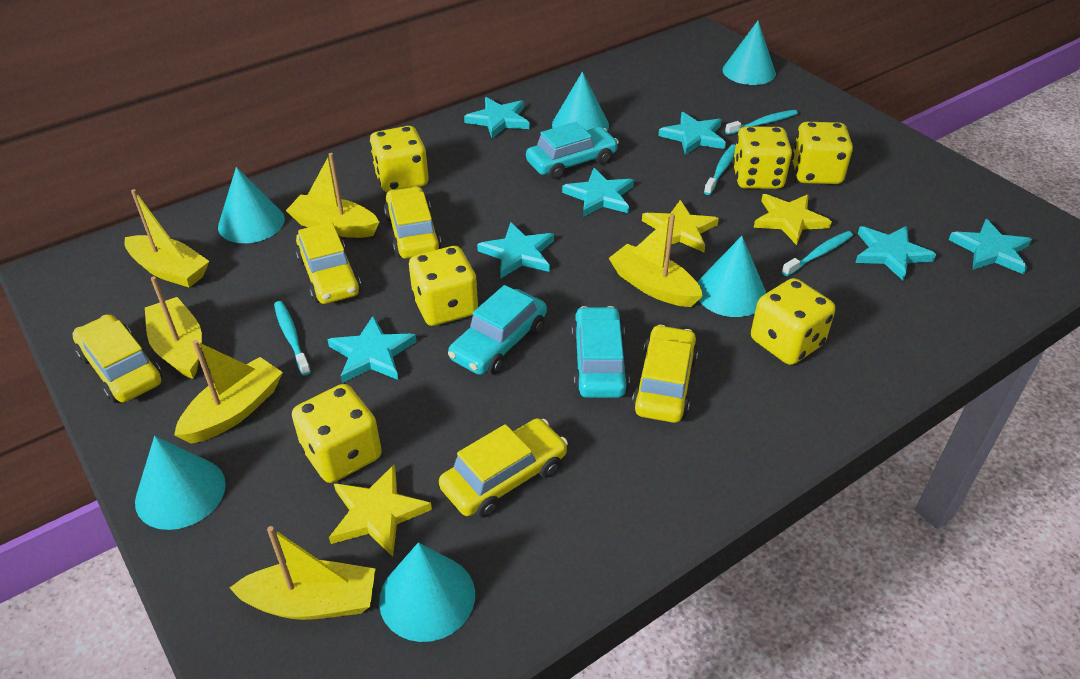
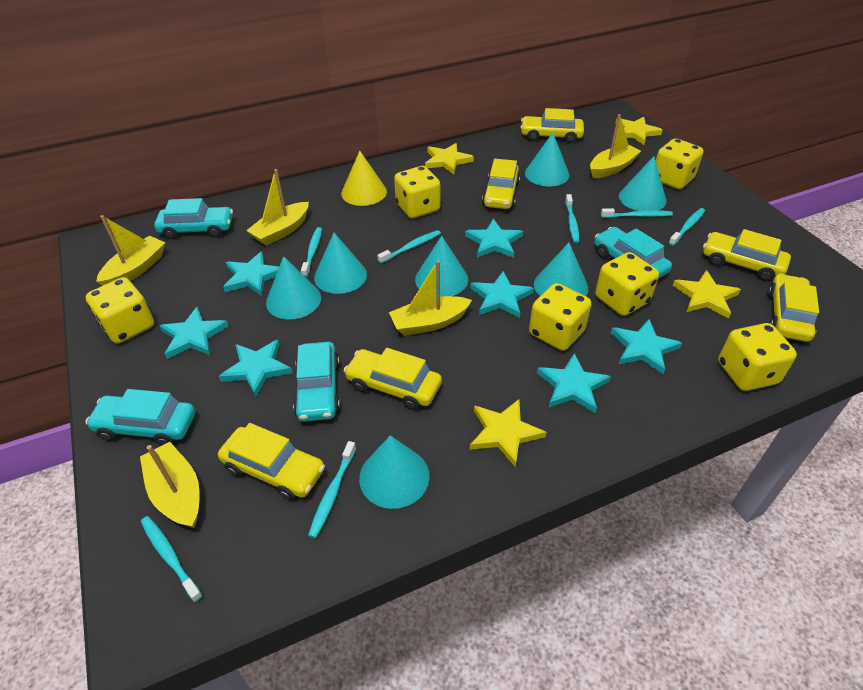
turquoise car: [448,285,547,375] [526,122,619,179] [571,306,630,398] = 3 -> [85,389,195,445] [154,198,233,239] [293,342,340,422] [594,227,672,279] = 4
turquoise cone: [135,436,226,530] [218,167,285,243] [379,542,475,642] [552,72,609,131] [697,236,766,317] [722,21,776,85] = 6 -> [266,256,321,319] [314,233,367,294] [359,435,430,509] [415,236,468,297] [525,133,569,186] [534,243,588,296] [619,156,666,211] = 7
turquoise toothbrush: [274,301,311,376] [704,144,736,195] [725,110,798,135] [782,231,853,276] = 4 -> [141,516,203,602] [301,227,322,277] [308,441,356,538] [377,230,441,263] [565,194,579,243] [601,208,673,218] [669,208,705,246] = 7
yellow boat: [124,189,209,288] [145,276,202,379] [174,340,283,444] [230,526,376,620] [286,153,379,238] [609,214,703,307] = 6 -> [96,215,165,286] [140,442,199,528] [246,169,309,246] [389,260,472,336] [590,114,641,178] = 5
yellow car: [72,315,163,403] [295,222,361,304] [384,186,441,259] [439,418,568,518] [632,325,698,423] = 5 -> [218,423,325,500] [344,348,442,410] [482,159,520,209] [520,108,584,143] [703,229,791,281] [767,274,819,342] = 6
yellow cone: none = 0 -> [341,151,387,206] = 1
yellow star: [329,465,432,557] [642,200,719,252] [754,194,832,245] = 3 -> [425,143,474,174] [470,399,547,467] [615,117,663,145] [673,270,741,319] = 4

